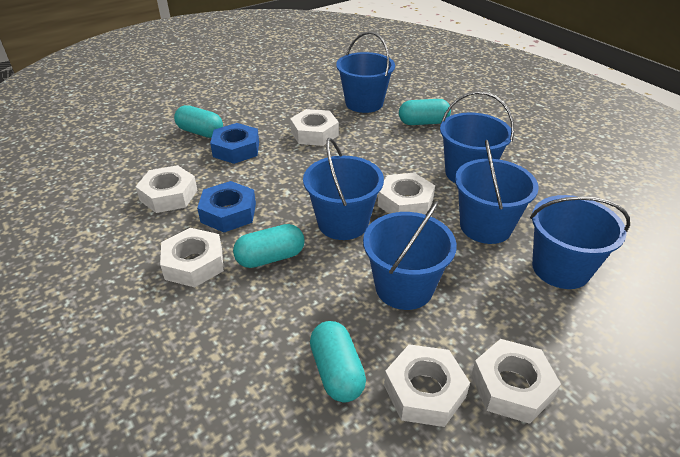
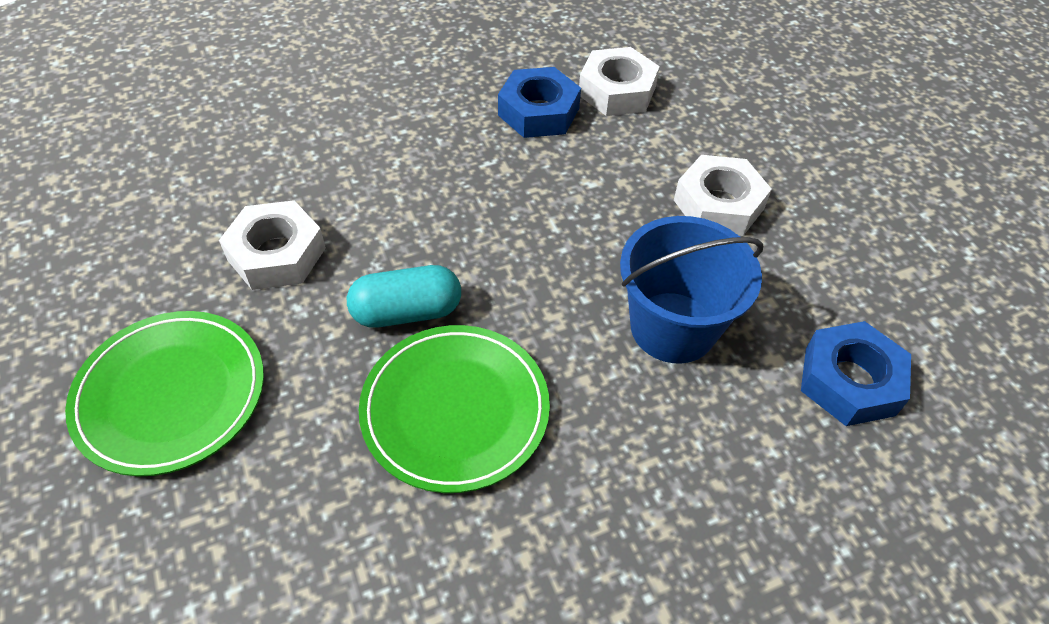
blue bucket: [303,138,384,240] [336,32,395,113] [363,201,457,310] [440,91,514,183] [455,140,539,244] [530,195,630,289] = 6 -> [620,216,763,364] = 1
green plate: none = 0 -> [65,311,264,476] [359,325,550,493] = 2
turquoise capsule: [174,105,223,138] [233,224,305,268] [310,321,366,402] [399,99,451,125] = 4 -> [347,265,461,328] = 1
white nut: [135,165,198,213] [160,228,224,287] [290,109,339,146] [378,173,435,215] [384,344,470,427] [471,339,561,424] = 6 -> [219,200,326,290] [579,47,660,116] [674,155,772,236] = 3

